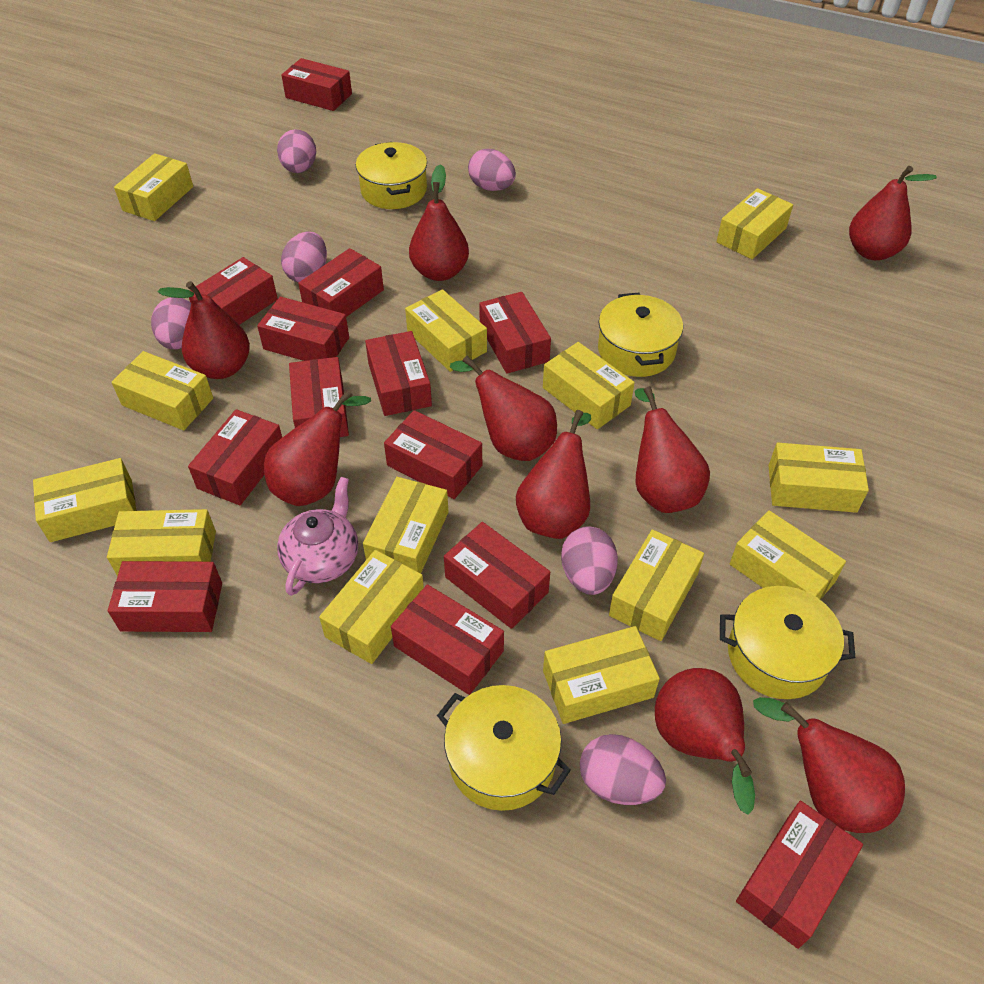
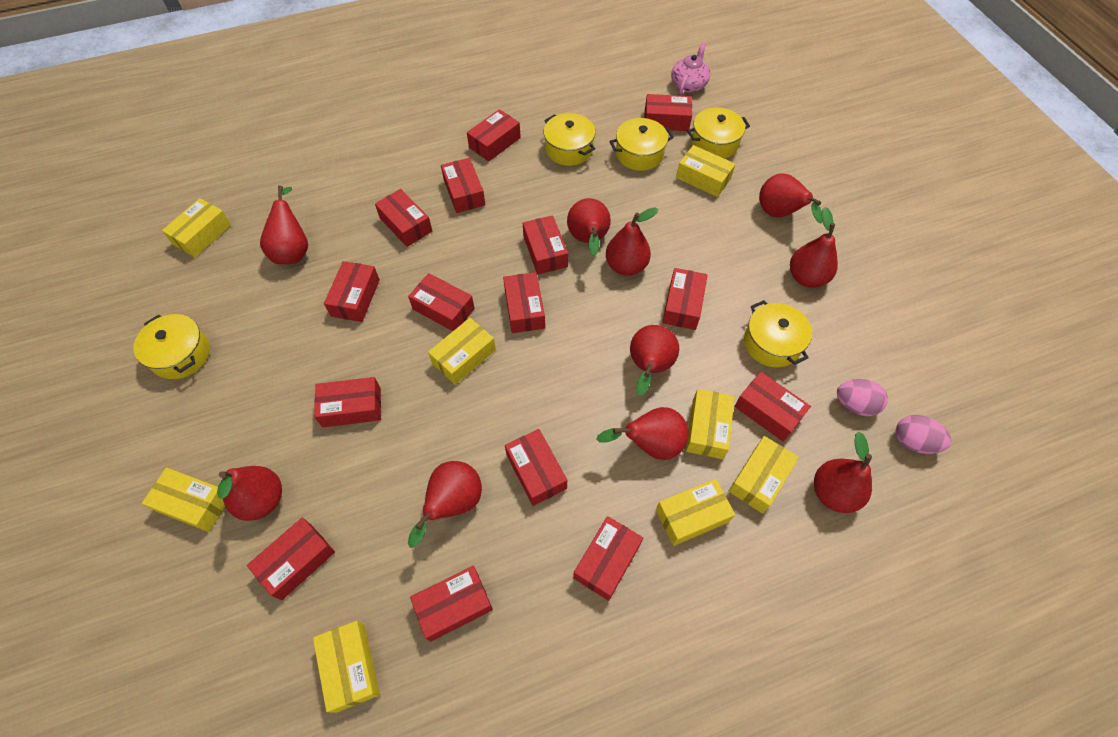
pink egg: [151,297,191,350] [277,129,316,173] [281,231,327,283] [468,149,516,191] [561,526,618,595] [580,734,666,805] = 6 -> [837,379,888,416] [896,415,951,454] = 2
red box: [108,561,222,632] [188,409,282,505] [189,257,278,325] [257,297,349,361] [282,58,352,111] [289,357,349,437] [298,248,384,317] [365,331,432,416] [384,410,482,499] [391,584,504,695] [444,522,550,629] [479,292,551,374] [736,801,863,949] = 13 -> [247,518,335,601] [314,377,381,427] [324,261,380,322] [375,189,432,247] [408,273,475,331] [410,566,493,642] [441,158,485,213] [467,109,521,162] [503,272,545,333] [505,429,567,506] [523,215,568,275] [573,516,643,601] [644,94,692,131] [662,268,708,330] [734,372,811,442] = 15
red pear: [158,281,250,379] [264,390,371,506] [409,164,469,281] [450,356,557,461] [516,410,591,539] [635,386,710,513] [655,668,755,815] [753,697,905,833] [849,166,937,260] = 9 -> [217,466,282,521] [260,185,308,264] [408,461,482,548] [567,198,611,256] [596,407,689,460] [606,207,658,276] [630,325,679,396] [759,173,823,223] [790,207,838,288] [814,432,872,513] = 10
yellow box: [33,458,136,542] [107,509,216,576] [112,351,213,430] [114,153,193,221] [319,550,424,664] [363,477,449,573] [405,289,487,372] [543,342,635,429] [543,626,660,724] [609,529,704,641] [717,188,793,259] [730,510,846,600] [768,443,869,513] = 13 -> [142,468,225,532] [162,198,231,257] [313,621,380,713] [428,318,496,385] [656,479,735,546] [676,145,735,197] [686,389,735,459] [729,436,799,514] = 8
yellow pot: [356,142,427,209] [437,685,571,811] [598,293,683,377] [720,586,855,699] = 4 -> [134,314,210,379] [544,113,595,166] [610,118,674,171] [687,107,750,159] [744,300,812,368] = 5

